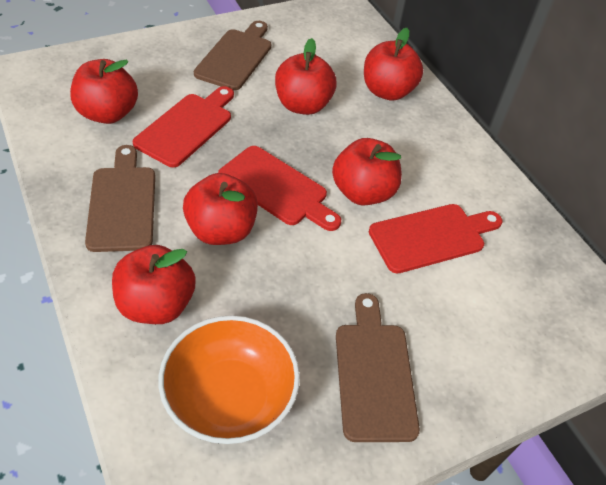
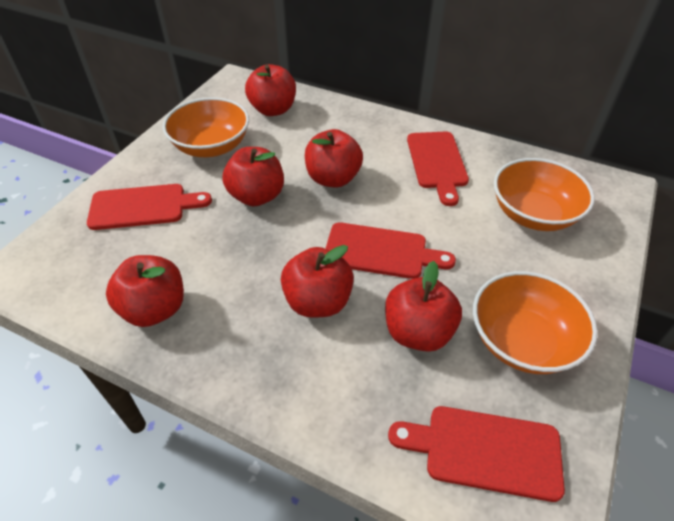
brown cutting board: [85,145,155,252] [194,21,271,90] [336,293,420,442] = 3 -> none = 0
orange bowl: [159,315,300,444] = 1 -> [163,97,249,157] [473,271,598,374] [494,158,595,231] = 3
red cutting board: [133,86,234,167] [218,146,341,231] [369,204,502,273] = 3 -> [87,184,212,230] [325,222,456,279] [388,406,565,502] [407,131,469,206] = 4

